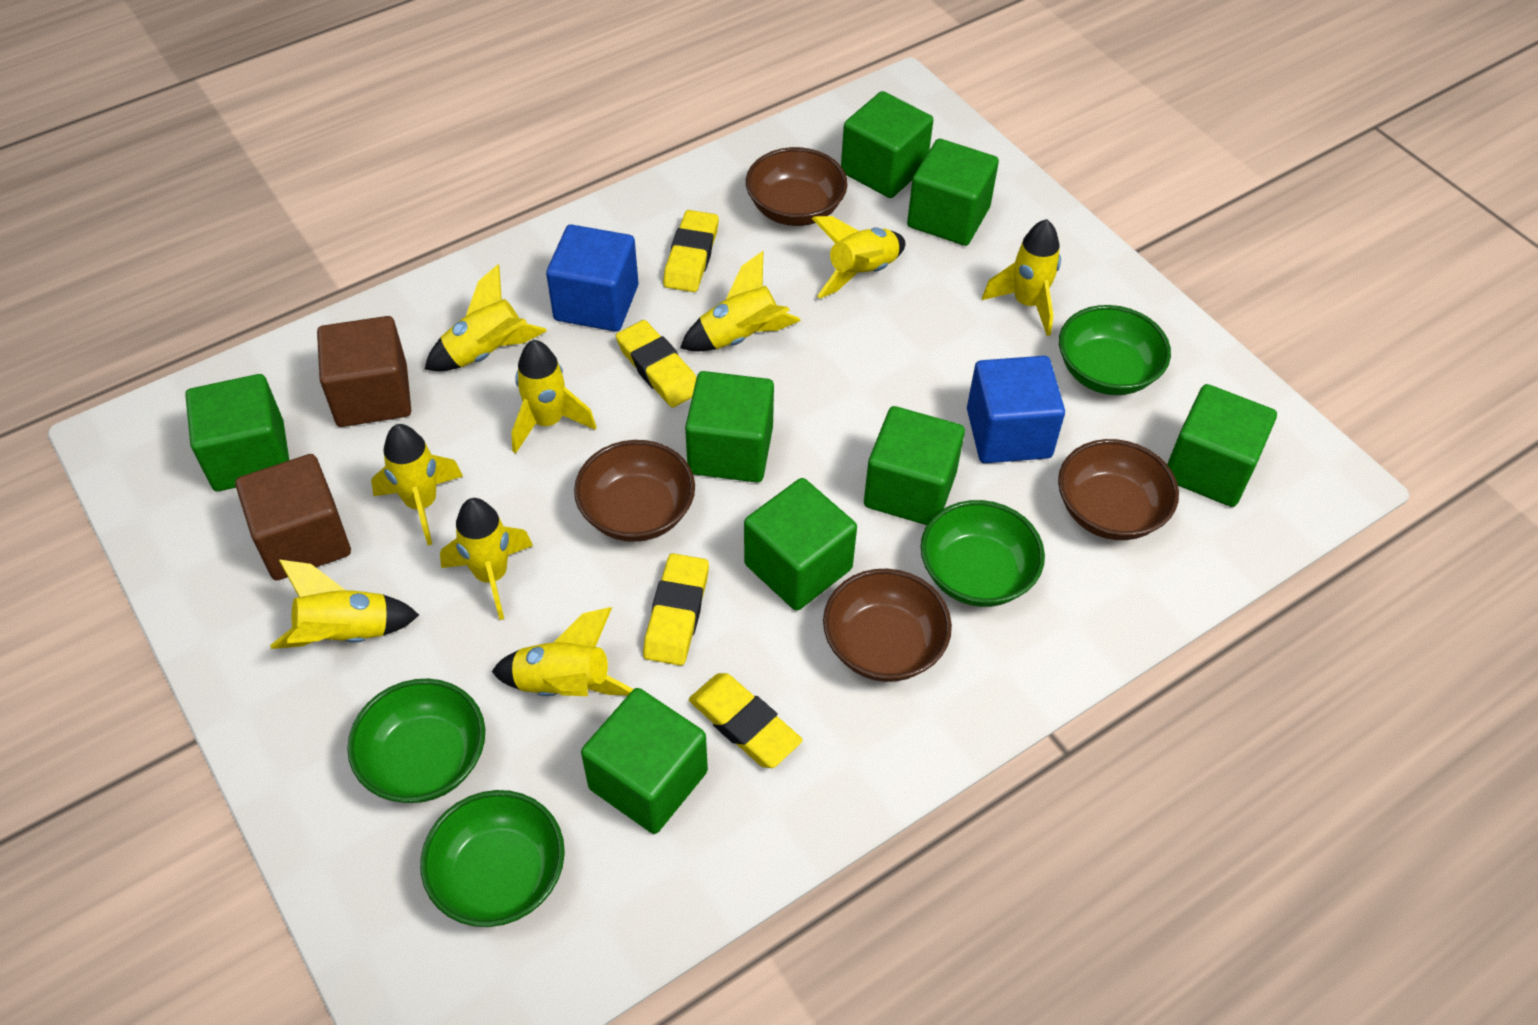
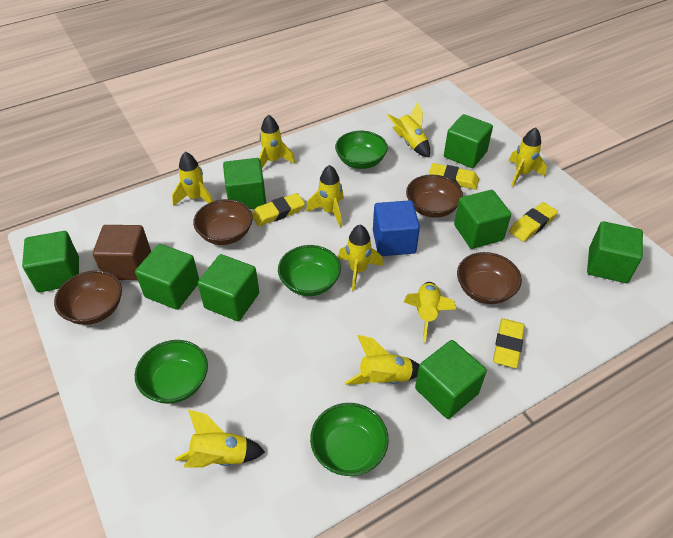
blue cube: [546,225,638,332] [967,356,1065,463] = 2 -> [373,200,420,256] = 1
brown cube: [235,454,351,580] [317,316,411,427] = 2 -> [93,225,151,280] = 1

